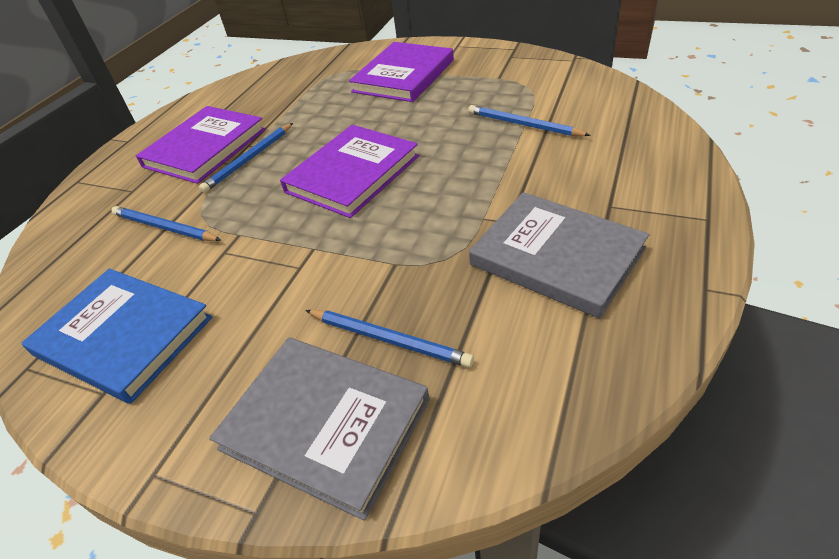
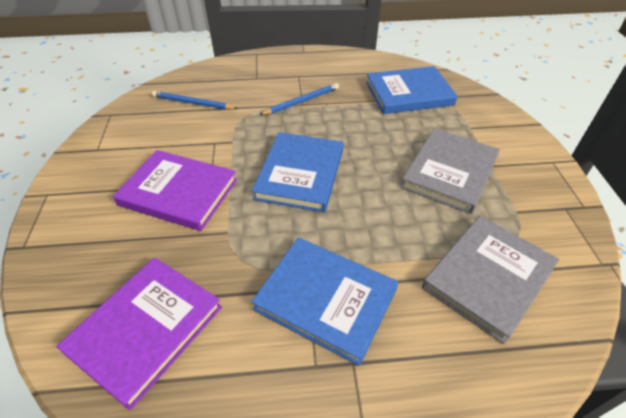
blue book: [22,269,213,404] = 1 -> [251,238,398,366] [252,132,343,212] [366,66,458,114] = 3
blue pencil: [111,206,221,241] [199,123,293,193] [305,310,474,368] [468,105,591,136] = 4 -> [152,91,238,110] [260,83,339,115] = 2
purple book: [136,106,266,184] [280,125,419,218] [349,42,454,102] = 3 -> [56,257,222,410] [113,150,237,231] = 2

